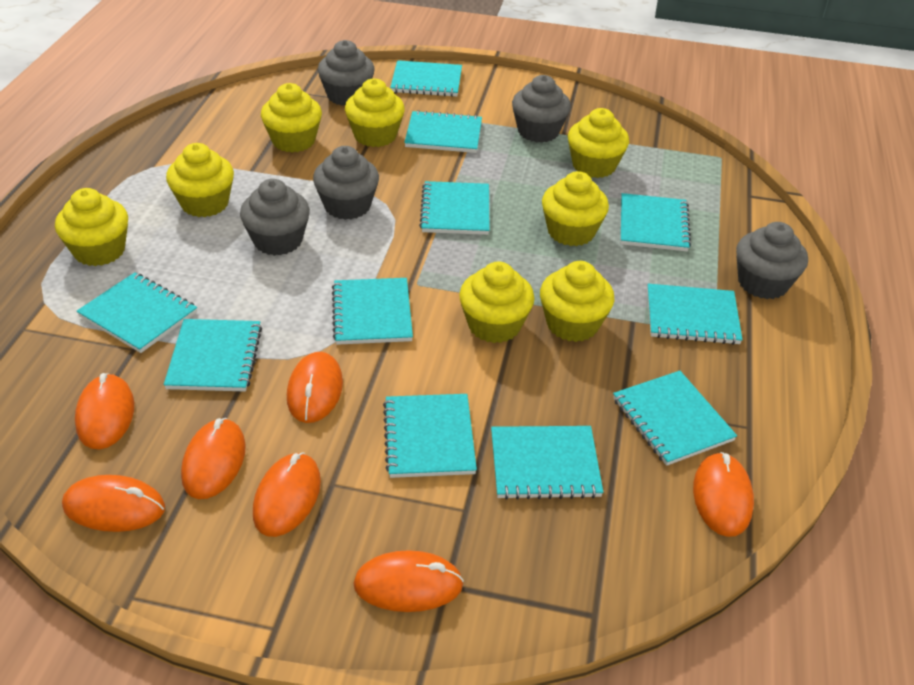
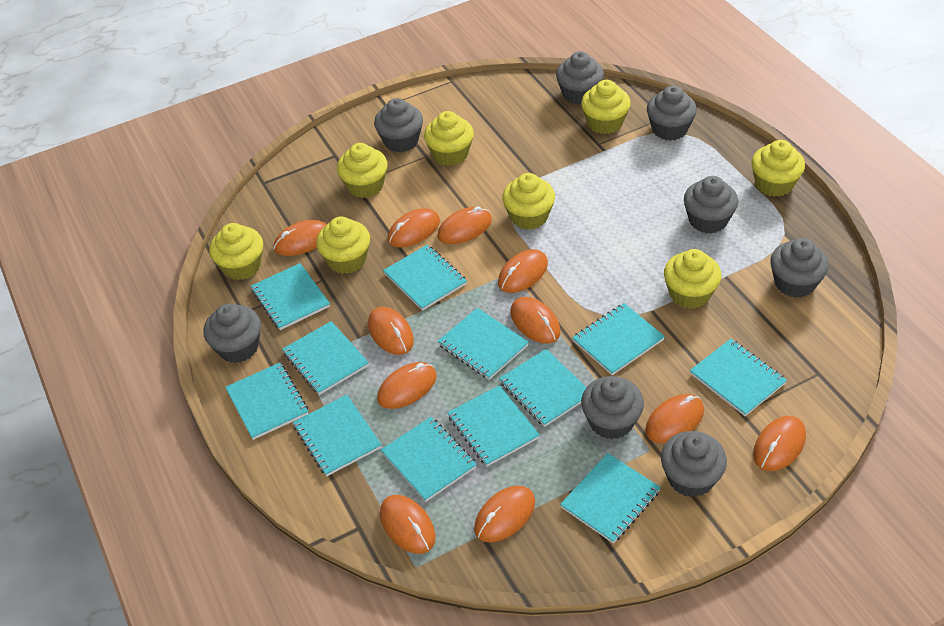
grey cupcake: [240,179,310,256] [313,146,379,220] [318,40,375,106] [512,75,571,143] [736,222,808,299] = 5 -> [203,304,261,363] [374,98,423,152] [556,51,604,105] [581,376,644,439] [647,86,697,141] [661,431,727,497] [684,176,738,234] [770,238,829,298] = 8
orange mouse: [62,475,165,532] [75,373,134,449] [181,418,246,499] [253,452,321,537] [287,352,343,423] [353,550,464,612] [693,452,754,537] = 7 -> [273,220,327,256] [368,307,414,355] [377,362,437,409] [380,495,436,554] [388,208,440,248] [438,206,492,244] [474,486,535,542] [498,249,548,293] [510,297,560,344] [645,394,704,443] [753,416,806,471] = 11
turquoise notebook: [77,272,197,353] [164,319,262,391] [332,278,413,345] [383,394,477,478] [390,60,462,97] [404,110,482,153] [419,181,489,235] [491,426,603,500] [613,371,737,466] [620,193,691,251] [647,284,743,345] = 11 -> [225,363,308,440] [251,263,330,330] [282,321,369,395] [293,395,382,476] [381,417,477,502] [383,244,467,311] [438,308,529,380] [447,385,540,467] [499,349,587,427] [560,453,661,544] [572,303,665,375] [690,339,787,416] = 12

